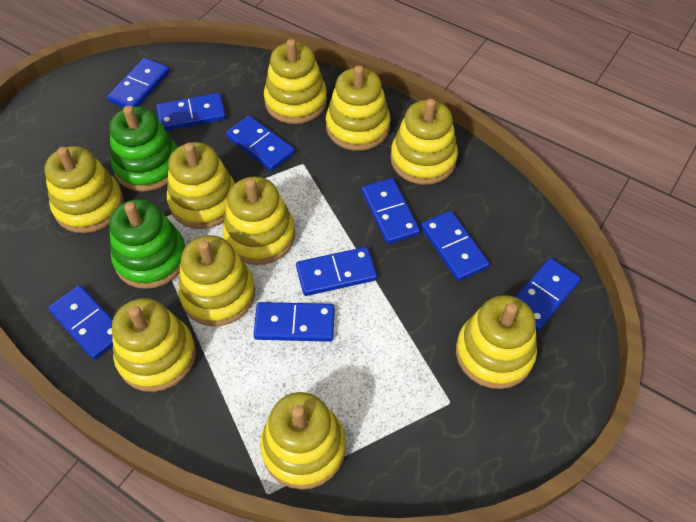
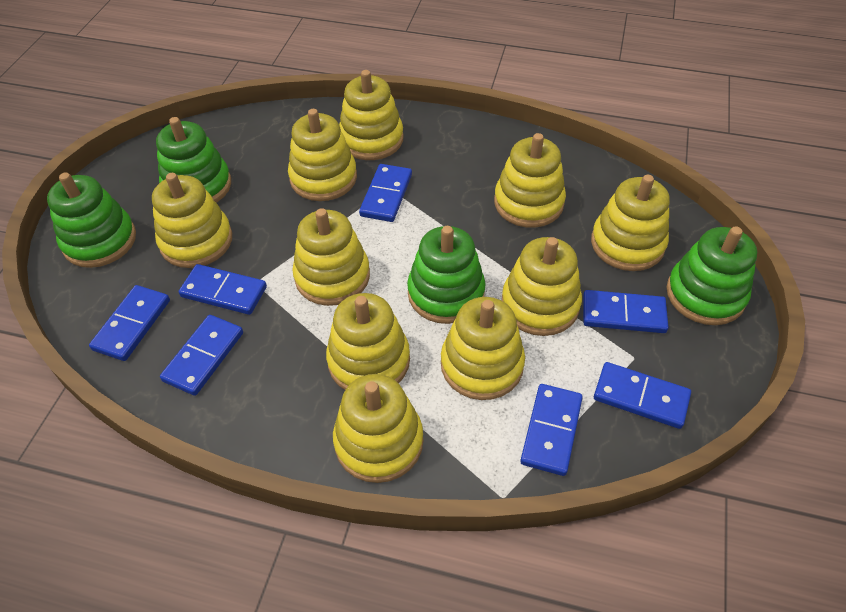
blue domino: [48,285,113,360] [107,58,170,108] [157,93,226,131] [226,116,295,171] [253,302,335,342] [296,247,377,296] [362,178,420,244] [421,211,489,281] [515,258,581,331] = 9 -> [89,285,170,361] [160,315,243,396] [179,264,267,315] [359,164,412,222] [520,384,583,476] [583,290,669,333] [594,362,691,429] = 7
green stacking toy: [109,105,178,192] [109,199,186,289] = 2 -> [47,172,136,268] [156,117,231,203] [407,226,485,324] [666,226,757,325] = 4

